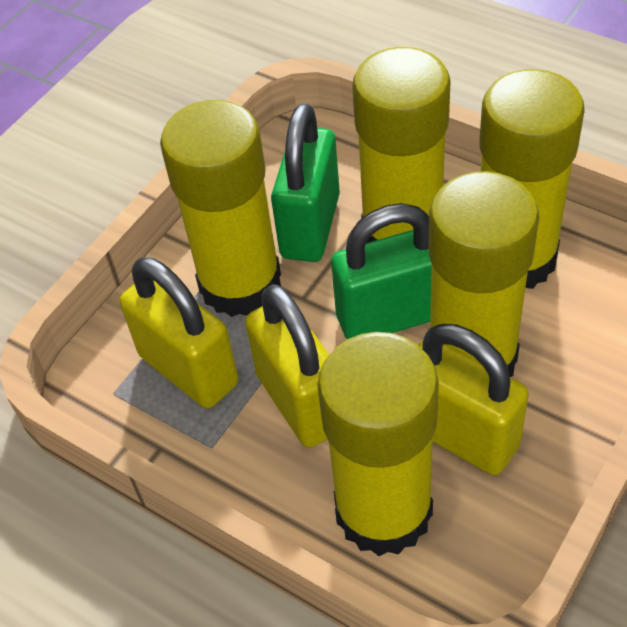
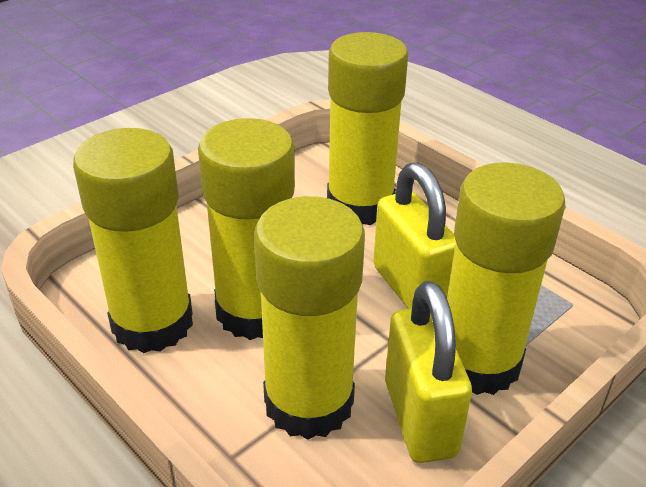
green padlock: [271,103,340,262] [331,203,432,339] = 2 -> none = 0
yellow padlock: [120,257,238,408] [245,284,329,448] [418,324,529,475] = 3 -> [373,163,456,309] [385,281,472,463] = 2

